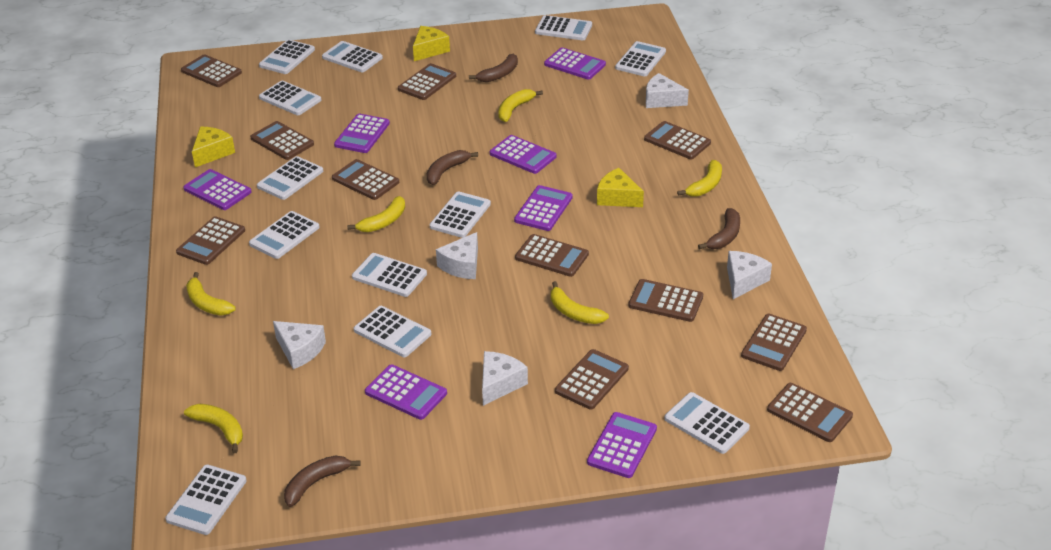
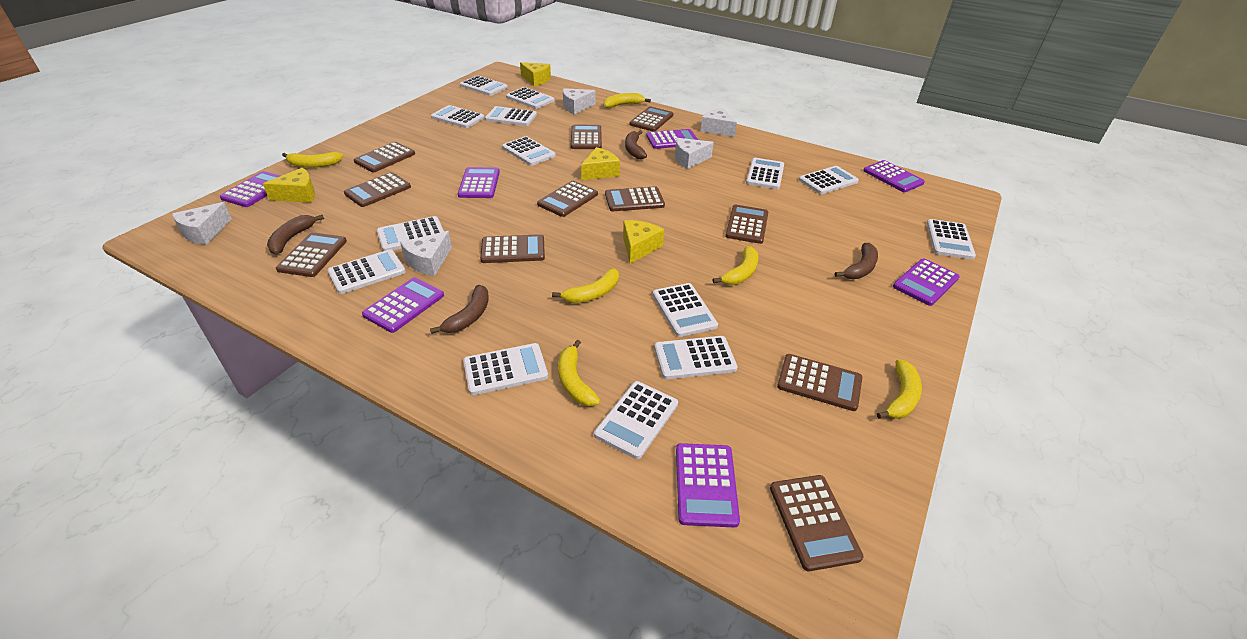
white calculator: [165,465,247,535] [249,211,320,259] [257,156,323,200] [259,39,315,74] [259,81,321,115] [322,41,383,72] [352,253,427,297] [354,306,431,357] [430,191,491,238] [535,15,592,40] [615,41,666,76] [664,392,750,454] = 12 -> [328,249,406,294] [377,216,444,251] [431,105,484,128] [460,75,508,96] [463,343,548,395] [485,106,537,126] [502,136,556,166] [506,87,555,109] [594,381,678,459] [653,283,718,337] [654,336,738,379] [746,158,784,189] [799,166,859,194] [927,219,976,260] = 14
yellow cheese: [192,127,235,167] [413,26,450,61] [597,168,644,207] = 3 -> [263,168,315,203] [520,62,551,86] [581,147,620,180] [623,220,664,264] = 4

